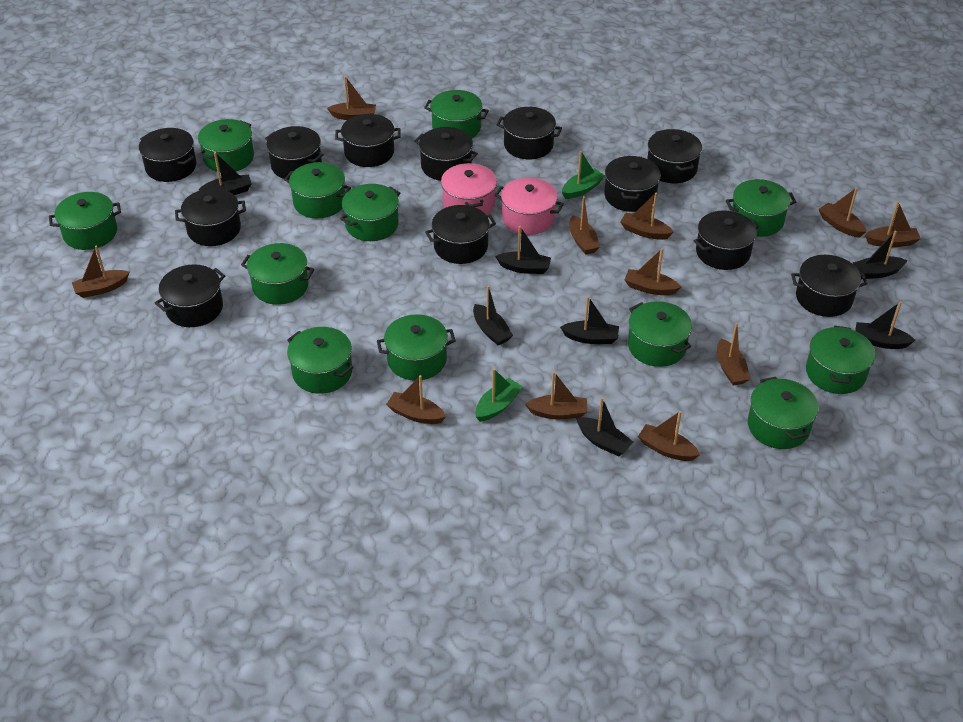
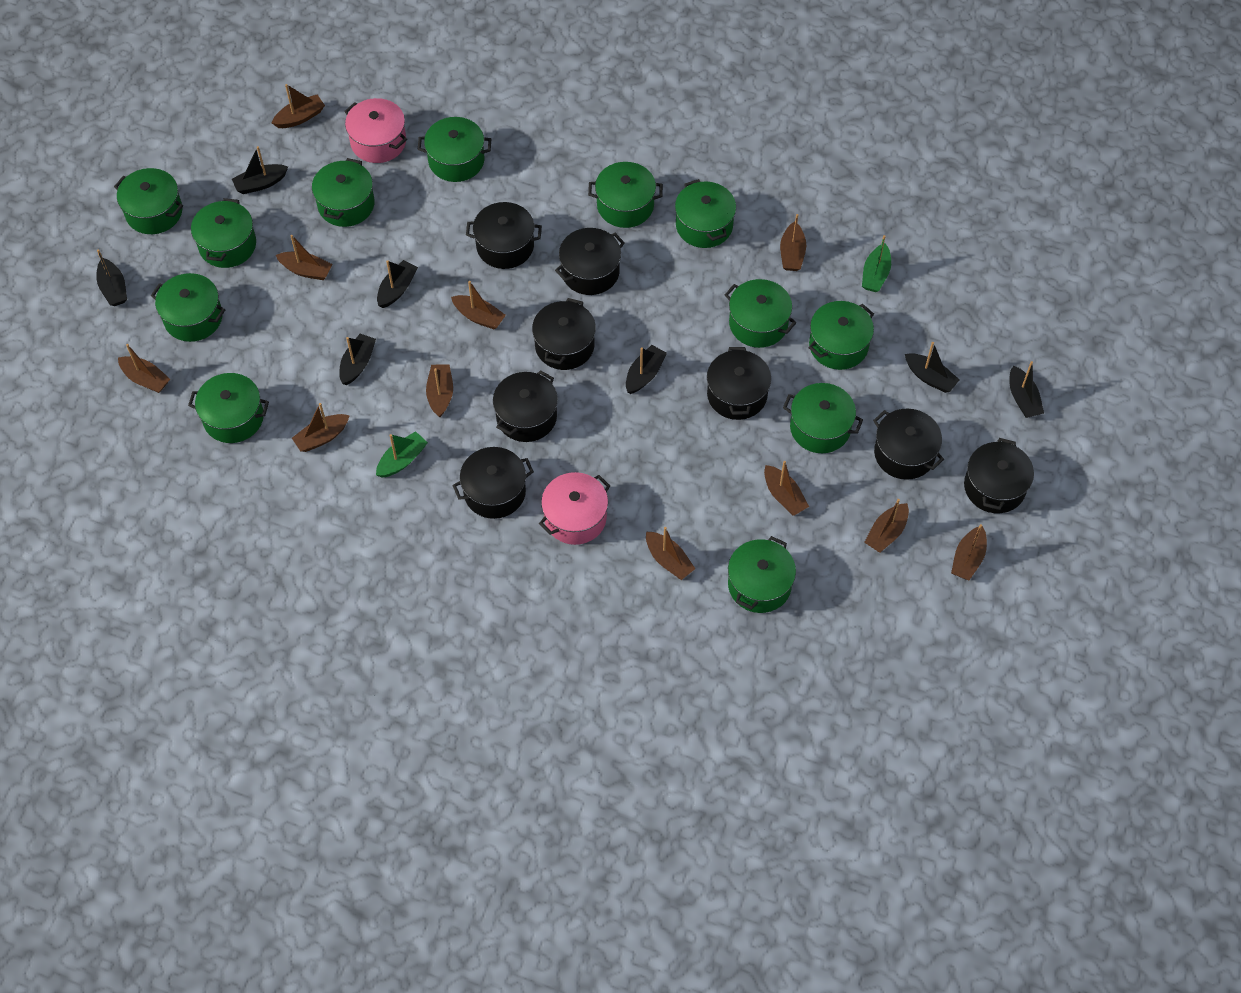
black pot: [139,128,196,182] [155,264,225,327] [175,188,246,246] [265,126,324,180] [335,114,400,167] [414,127,478,181] [425,205,496,264] [497,107,562,159] [605,156,661,212] [647,129,702,183] [693,211,759,270] [791,255,868,317] = 12 -> [452,447,534,519] [466,202,542,269] [493,370,558,442] [532,298,596,370] [555,228,625,295] [707,347,771,420] [873,409,944,480] [964,438,1034,513] = 8

